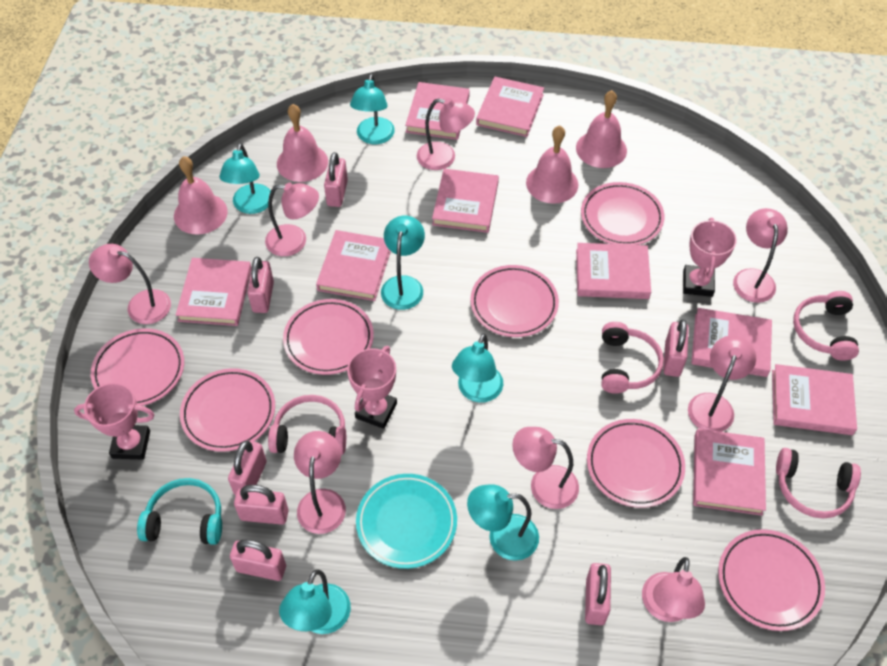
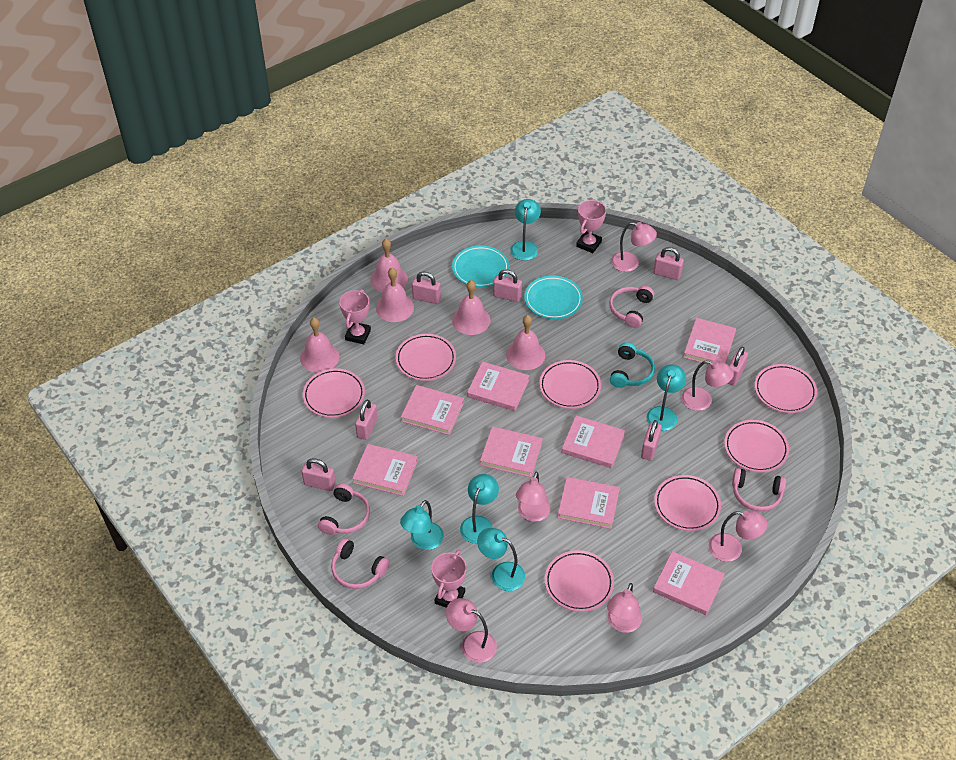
pink bell: [174,156,228,235] [277,104,328,182] [526,125,578,204] [576,90,627,168] = 4 -> [300,318,339,373] [371,239,408,292] [376,268,414,322] [452,280,490,335] [506,315,545,370] = 5
pink book: [176,258,252,326] [316,230,391,301] [405,82,470,140] [432,169,499,233] [476,77,544,137] [576,243,651,299] [691,308,772,377] [693,429,766,516] [772,364,857,435] = 9 -> [352,444,418,496] [401,385,464,435] [467,362,529,411] [480,427,543,477] [558,477,620,529] [561,416,625,468] [653,551,725,615] [683,318,736,365] = 8
pink lamp: [89,244,171,324] [265,183,319,256] [294,431,346,534] [417,98,475,170] [512,427,579,509] [642,557,705,622] [688,335,756,432] [733,208,788,303] = 8 -> [446,598,497,663] [516,472,551,522] [607,583,642,633] [611,222,657,272] [681,360,734,411] [709,510,767,562] = 6
turquoise lamp: [219,143,271,214] [279,570,351,634] [350,74,395,144] [381,216,425,310] [452,333,503,403] [467,484,539,561] = 6 -> [400,500,444,550] [460,474,499,544] [477,528,525,591] [510,199,541,261] [646,364,686,431] = 5
turquoise plate: [356,474,457,569] = 1 -> [452,245,509,287] [524,276,583,319] = 2

